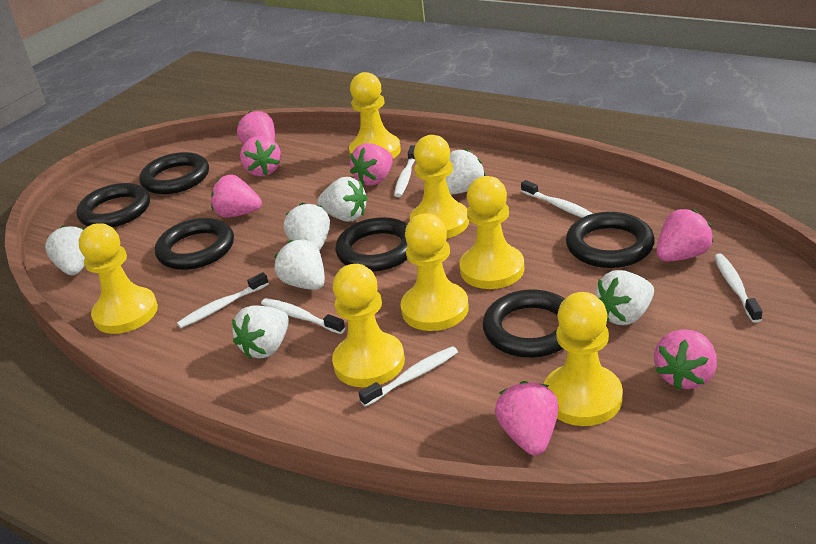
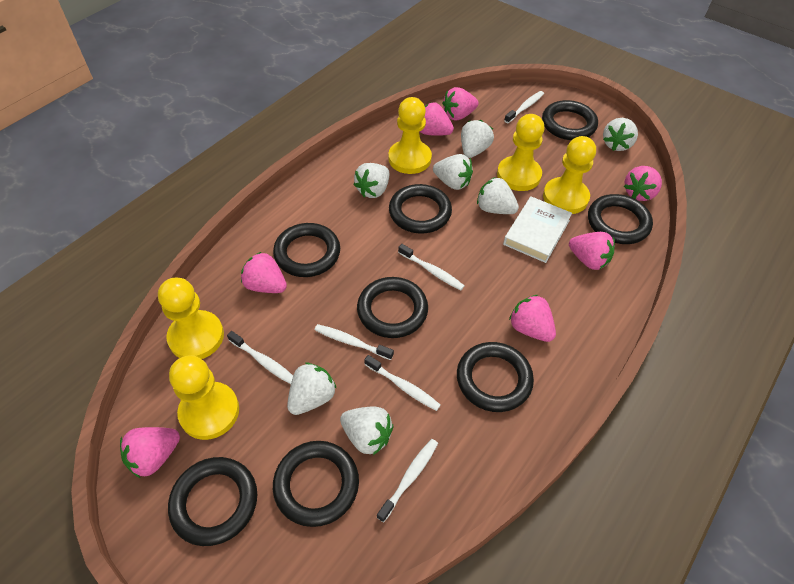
black ring: [76,183,150,227] [139,152,209,194] [155,218,234,270] [335,217,408,272] [483,289,565,358] [566,212,655,268] = 6 -> [168,457,257,546] [273,223,340,277] [273,441,359,527] [357,277,428,338] [389,184,452,234] [457,342,534,412] [542,100,598,140] [588,194,653,244] = 8
white book: none = 0 -> [503,197,572,263] = 1
yellow pawn: [79,223,158,334] [332,264,405,387] [349,72,401,159] [401,213,469,331] [410,135,469,238] [460,176,525,289] [544,292,623,426] = 7 -> [158,278,224,359] [169,355,239,440] [388,97,432,174] [497,114,544,191] [543,136,596,214] = 5

